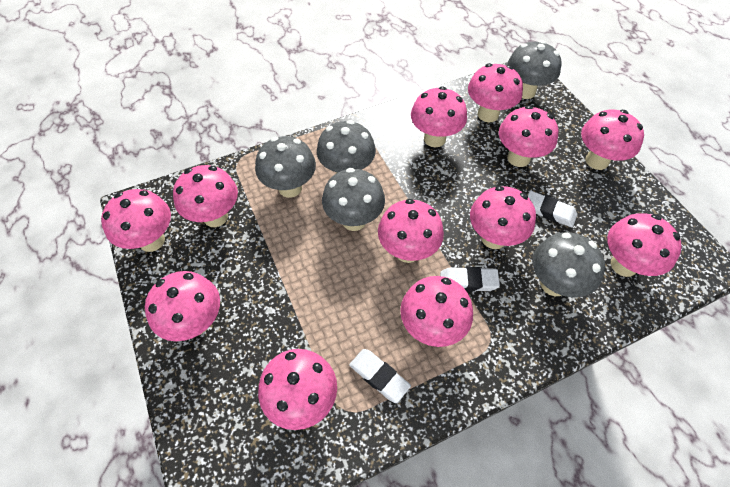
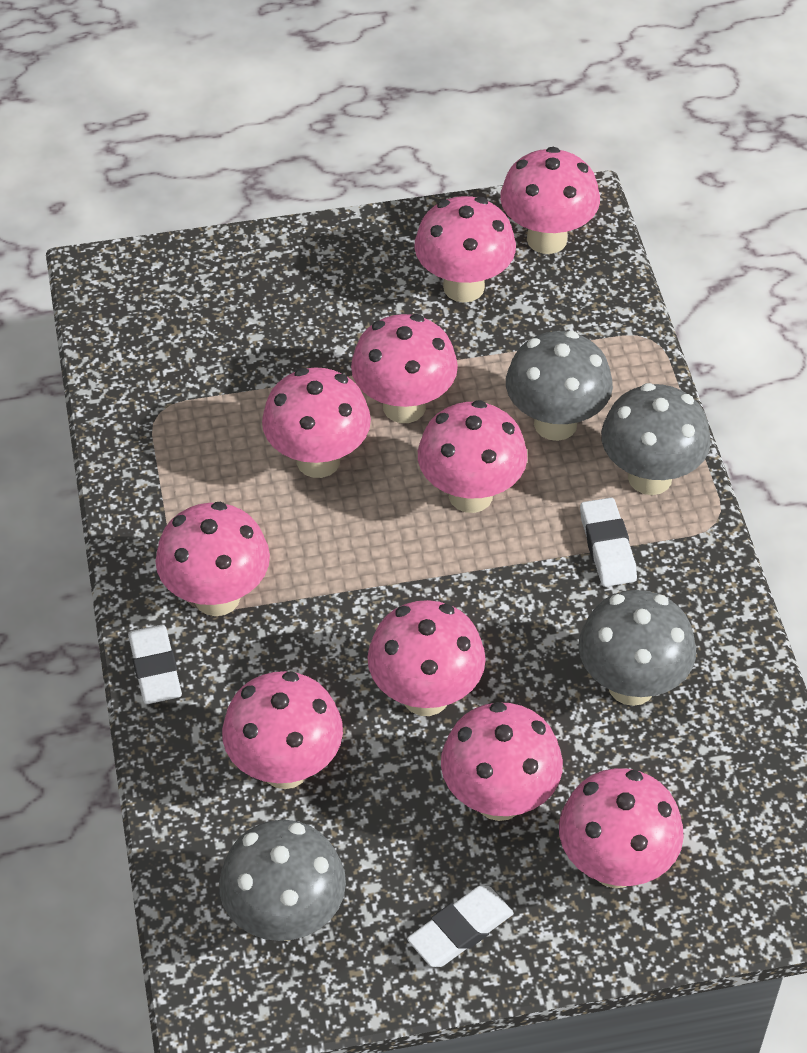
grey mushroom: [255,136,316,198] [317,120,376,173] [322,168,385,231] [507,40,562,99] [532,232,605,297] = 5 -> [219,820,346,941] [506,331,613,441] [578,590,696,706] [601,383,711,495] = 4
pink mushroom: [101,189,171,252] [145,271,220,341] [173,165,238,227] [258,349,337,430] [378,199,444,263] [400,276,473,347] [411,86,467,147] [468,63,523,122] [470,186,536,249] [499,105,558,167] [581,110,644,170] [607,213,682,277] = 12 -> [156,502,270,616] [222,671,343,789] [262,367,371,478] [351,314,458,423] [368,600,486,716] [414,196,516,303] [418,400,527,513] [441,702,563,821] [500,147,600,254] [559,768,684,888] = 10

